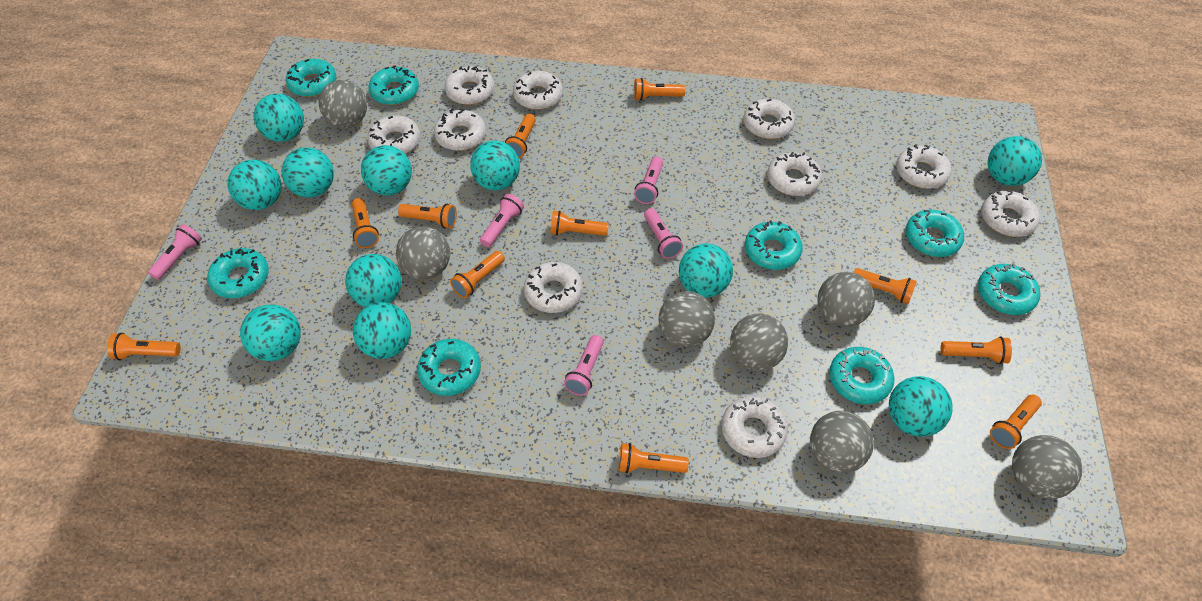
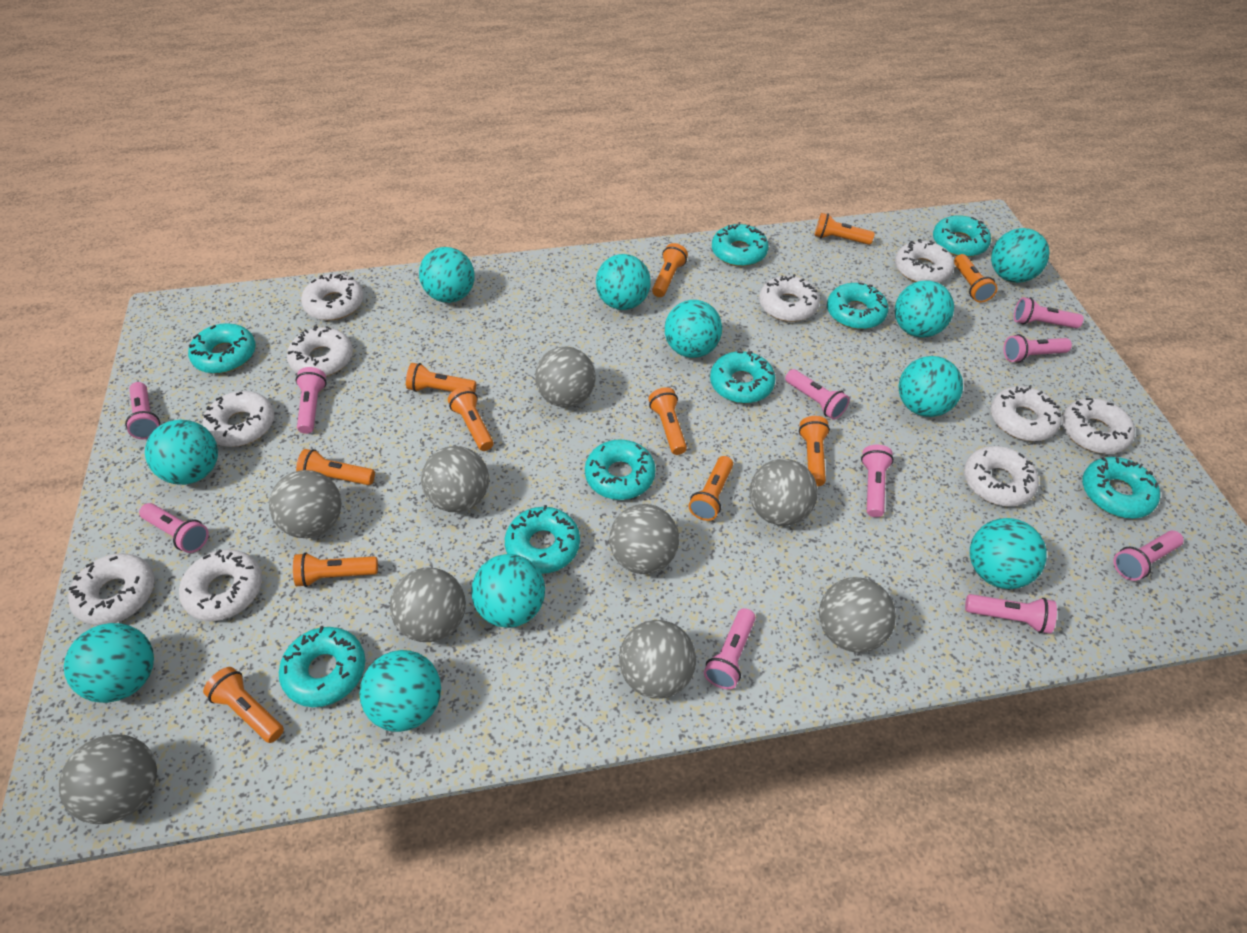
grey ball: [319,80,367,128] [396,226,450,280] [659,291,715,347] [730,313,788,371] [810,411,874,473] [818,272,875,327] [1012,435,1082,499] = 7 -> [59,734,157,824] [269,470,342,538] [390,567,466,642] [421,446,489,512] [535,347,595,407] [609,504,679,574] [619,620,696,699] [749,459,818,526] [819,577,896,653] = 9
pink flashlight: [148,224,202,280] [480,194,524,247] [564,335,604,395] [634,156,663,204] [644,208,683,259] = 5 -> [125,382,160,439] [139,503,209,553] [296,367,327,434] [704,608,756,689] [785,369,850,420] [861,445,894,517] [965,594,1057,634] [1004,334,1072,363] [1014,297,1084,328] [1114,531,1184,581] = 10
turquoise donut: [207,248,269,298] [286,59,336,97] [368,65,419,105] [417,339,481,396] [745,220,803,270] [829,347,894,404] [906,210,964,257] [978,264,1040,315] = 8 -> [188,323,256,374] [279,626,365,707] [505,505,580,574] [585,439,656,500] [710,351,776,403] [712,222,769,267] [827,282,889,329] [933,215,991,257] [1082,457,1160,518] = 9

